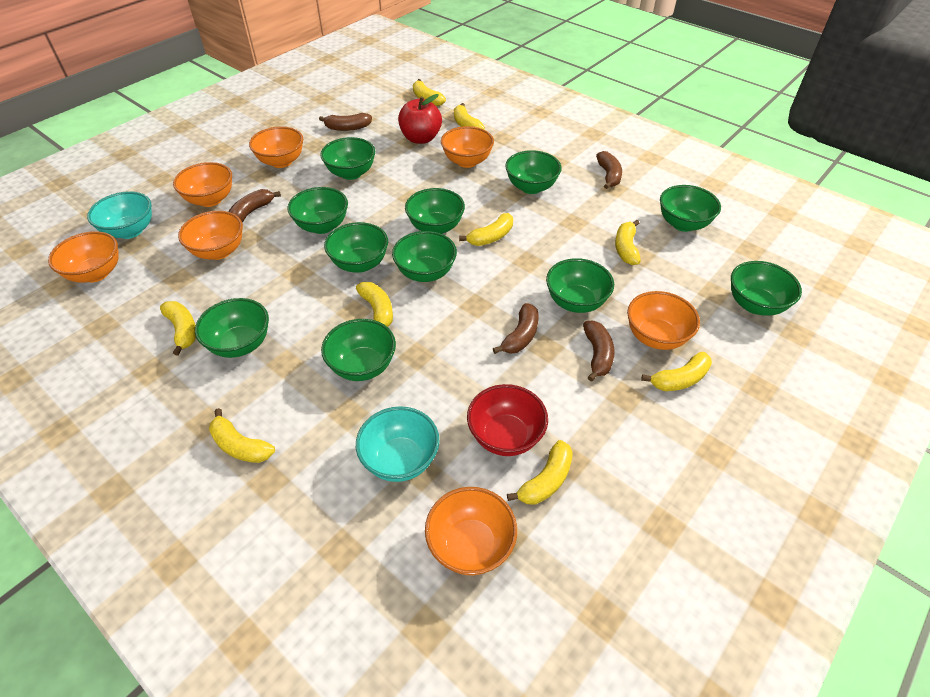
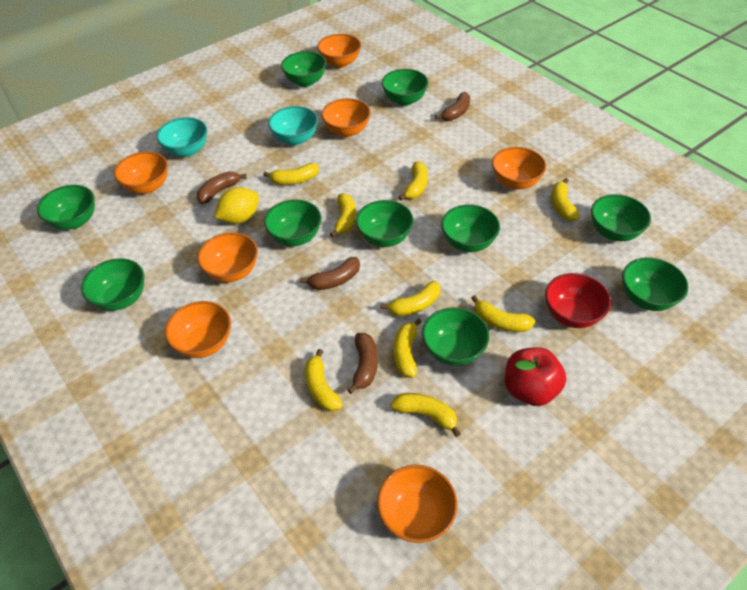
brown banana: [228,189,281,222] [319,113,372,131] [493,303,538,354] [583,320,615,382] [596,151,622,189] = 5 -> [197,171,246,204] [300,257,360,290] [347,333,378,394] [435,92,470,121] = 4
green bowl: [195,298,269,358] [287,187,348,234] [320,137,375,180] [321,319,396,381] [324,222,388,273] [392,231,457,282] [405,188,465,234] [505,150,562,194] [546,258,614,313] [660,185,721,232] [731,261,802,316] = 11 -> [37,185,95,230] [81,258,144,311] [264,199,322,246] [281,51,326,87] [356,200,414,247] [382,69,429,106] [422,307,489,366] [441,204,500,252] [591,194,651,241] [622,257,688,311] = 10
yellow lemon: none = 0 -> [214,187,259,224] = 1

